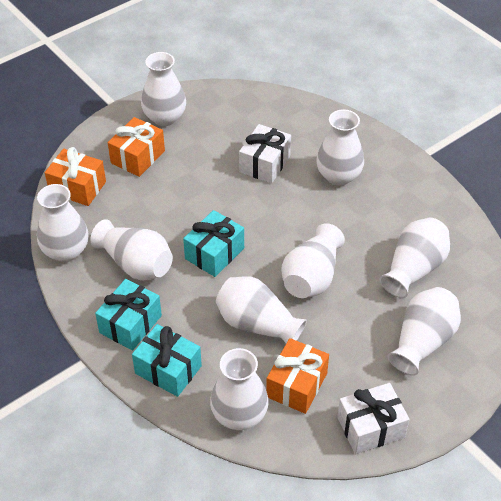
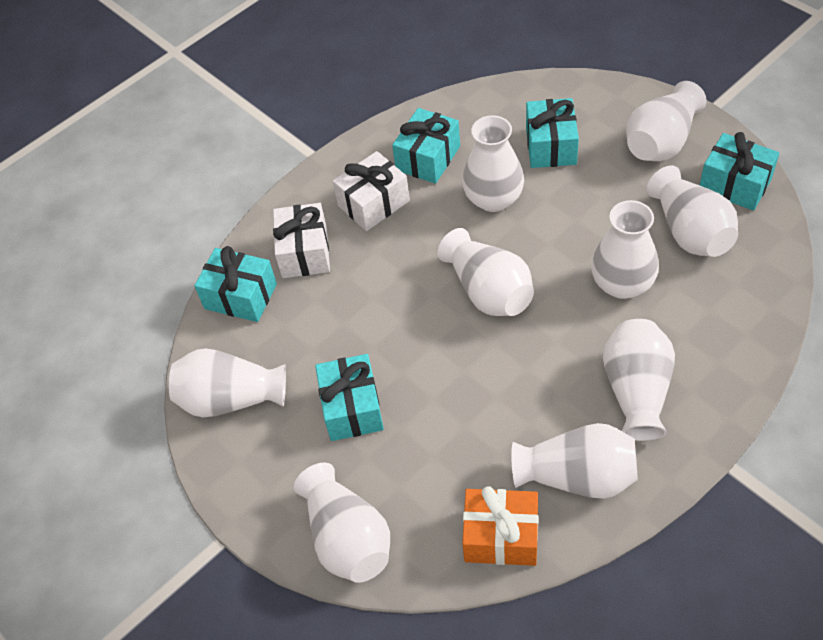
orange gift: [45,147,106,206] [108,117,165,177] [266,338,329,414] = 3 -> [462,486,539,566] = 1
turquoise gift: [95,279,162,350] [132,324,202,397] [183,210,244,277] = 3 -> [194,246,277,322] [315,354,384,441] [392,108,460,184] [526,98,579,168] [700,132,779,211] = 5

